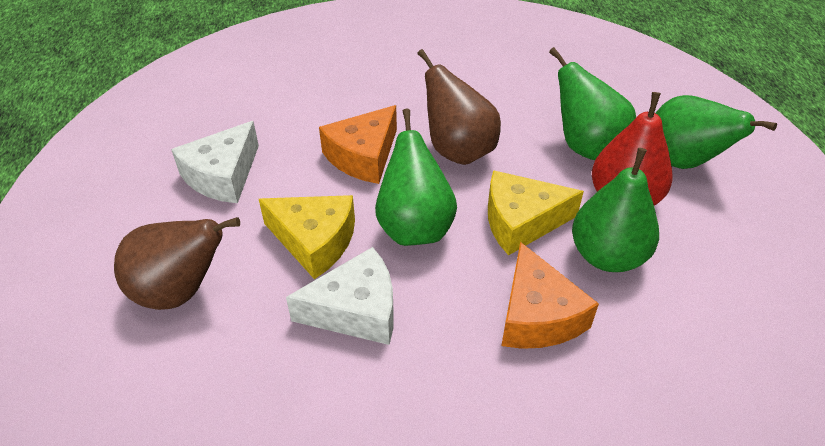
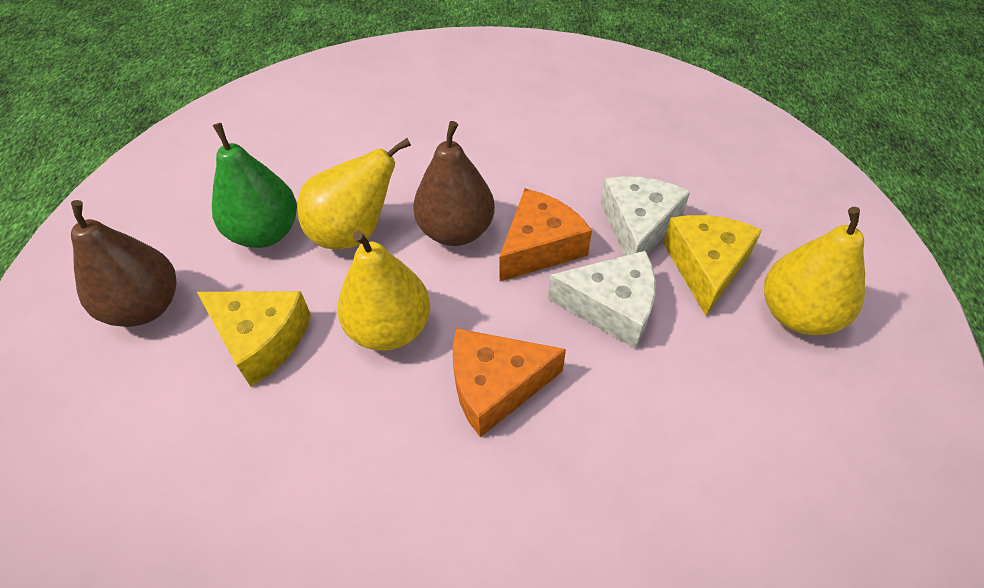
green pear: [375,109,457,246] [549,47,636,160] [572,148,659,272] [656,95,777,169] = 4 -> [212,123,297,248] = 1
red pear: [592,92,673,206] = 1 -> none = 0
yellow pear: none = 0 -> [297,138,411,249] [337,231,430,351] [764,207,865,335] = 3

